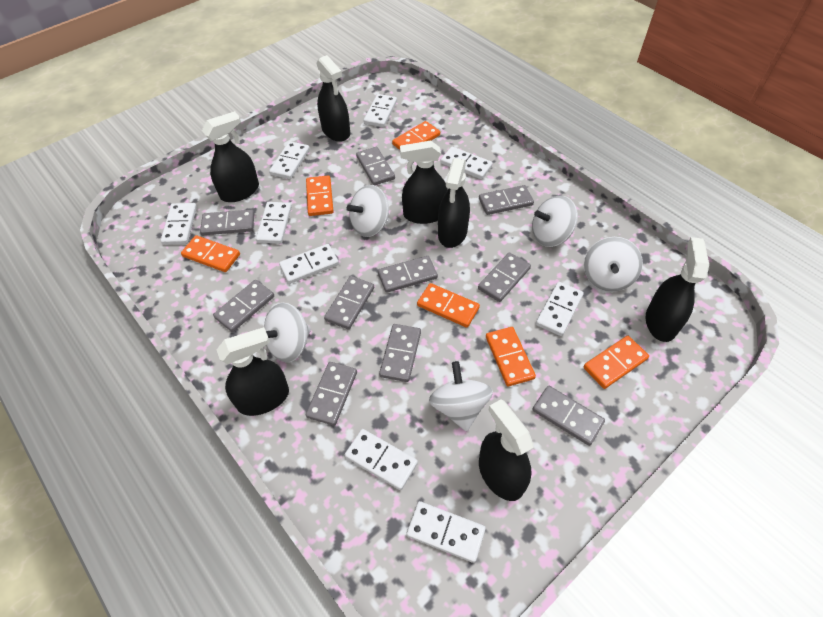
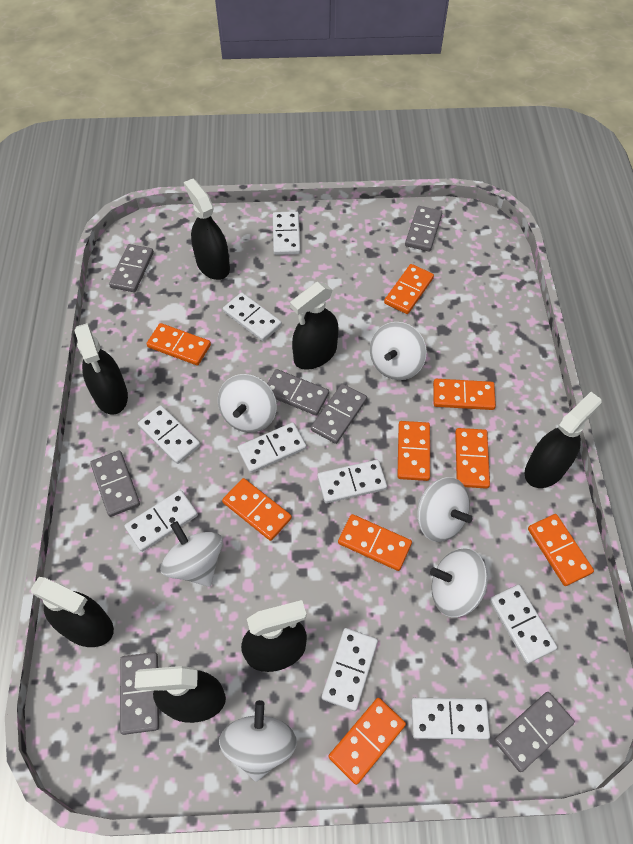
grey domino: [200,210,254,235] [213,280,274,332] [306,362,357,426] [324,276,374,329] [356,147,395,185] [378,256,438,293] [379,324,421,382] [478,252,531,302] [479,185,534,215] [532,386,605,446] = 10 -> [90,450,140,517] [109,244,154,292] [120,652,159,735] [267,369,329,416] [311,384,367,444] [405,206,442,252] [494,692,575,772] = 7
orange domino: [181,235,240,272] [306,176,334,216] [392,121,440,150] [417,283,480,328] [486,327,536,386] [583,336,649,389] = 6 -> [147,323,211,365] [222,478,292,541] [329,698,406,785] [338,514,412,571] [384,264,434,314] [397,421,430,481] [433,379,496,410] [455,428,490,489] [528,514,594,586] = 9
white spinning top: [264,303,311,362] [347,185,389,237] [429,361,493,432] [532,196,578,247] [584,237,643,292] = 5 -> [161,521,223,587] [218,374,277,433] [219,700,297,781] [370,322,427,380] [417,477,472,542] [430,548,488,617] = 6

